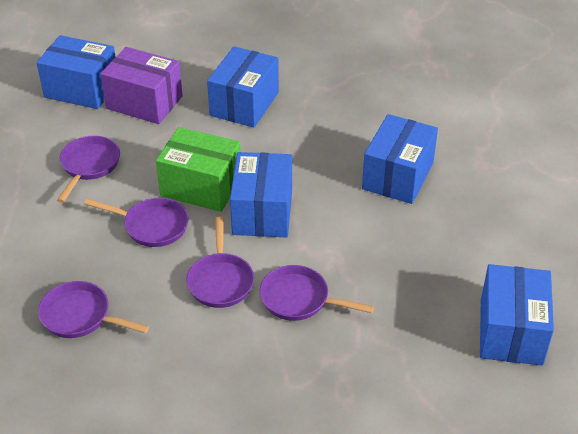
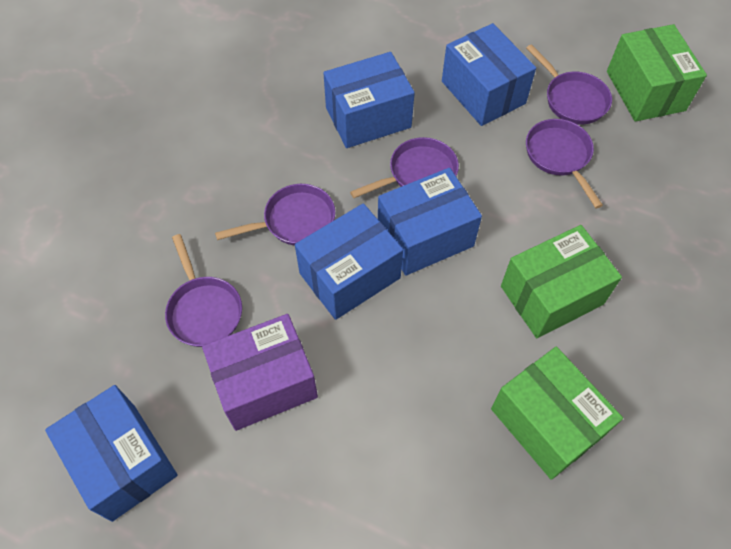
green box: [156,127,241,212] = 1 -> [491,347,623,480] [501,225,622,338] [607,24,707,122] = 3

